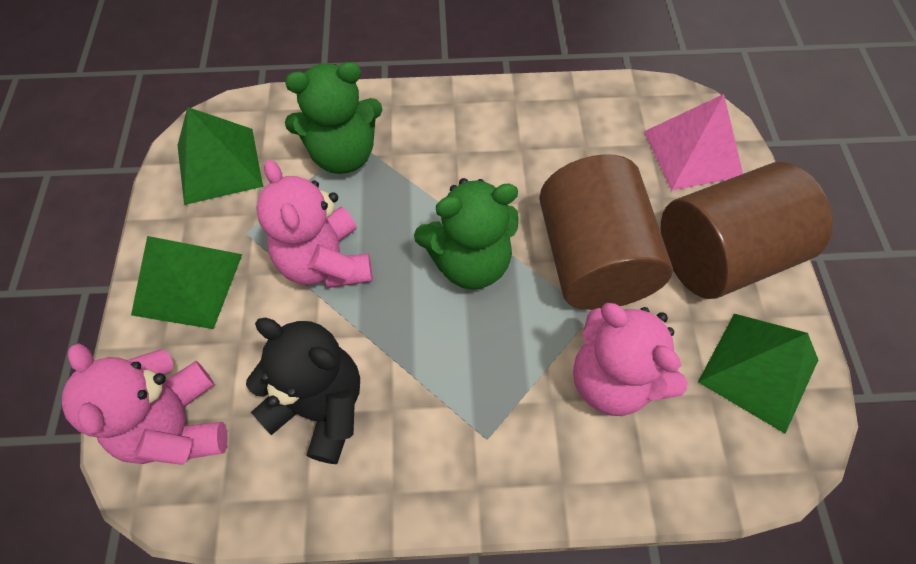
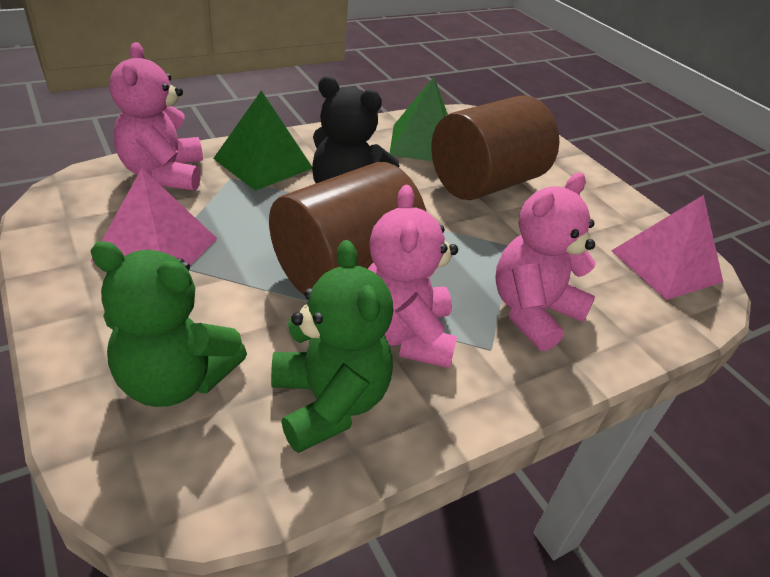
green pyramid: [131,236,242,329] [177,107,263,205] [698,314,818,434] = 3 -> [213,91,312,191] [390,77,448,161] = 2
pink pyramid: [644,94,743,190] = 1 -> [90,168,217,266] [611,195,723,300] = 2

